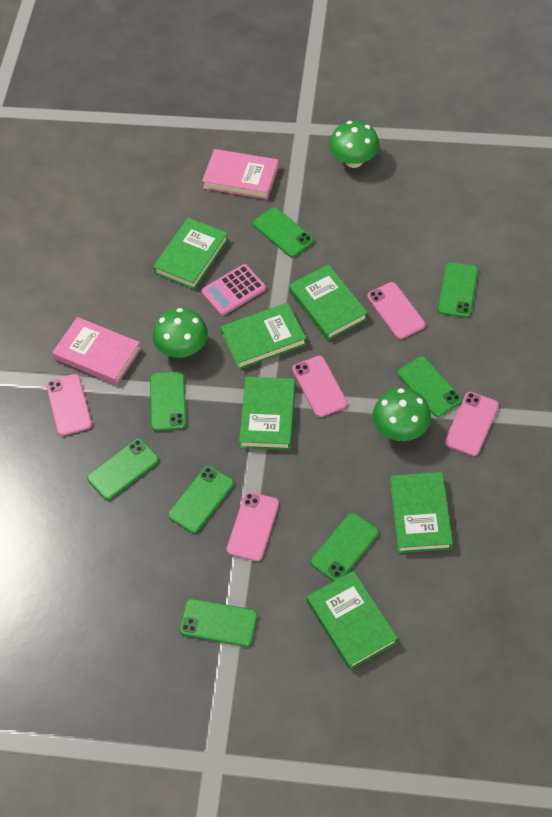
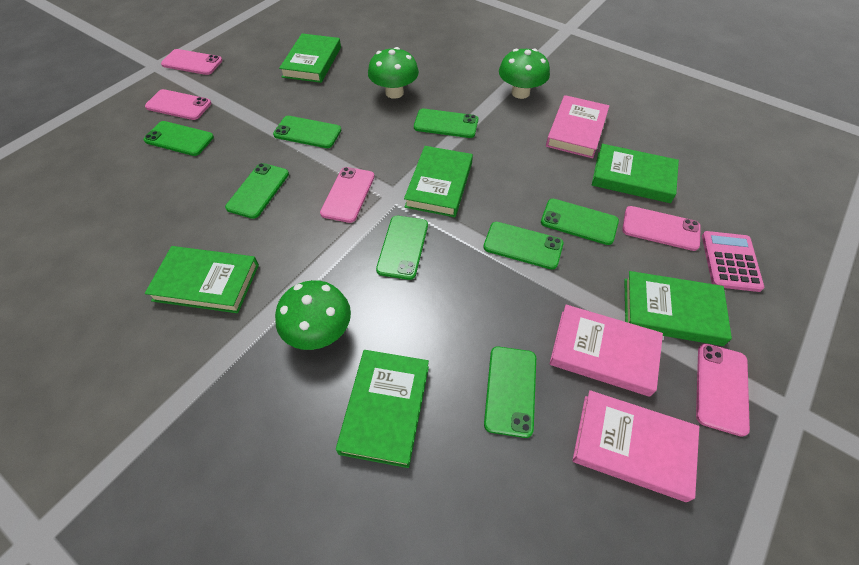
pink book: [52,317,141,385] [202,149,279,200] = 2 -> [546,95,609,158] [550,305,663,397] [572,390,699,502] = 3

